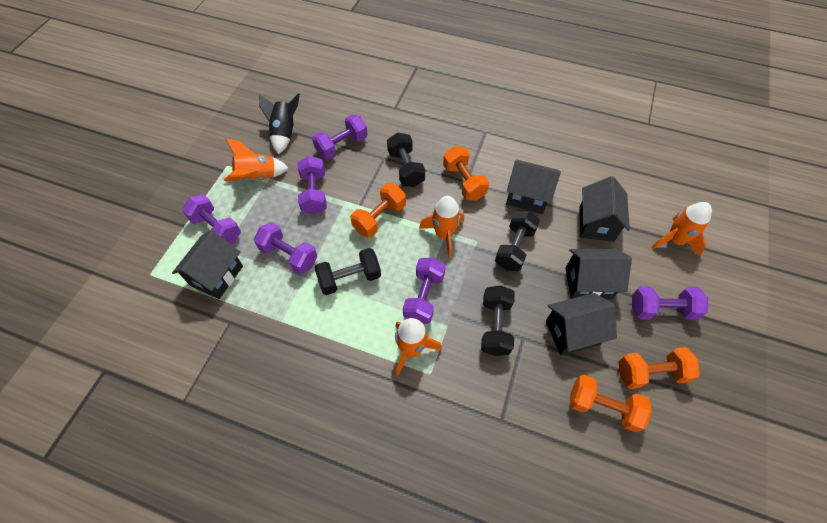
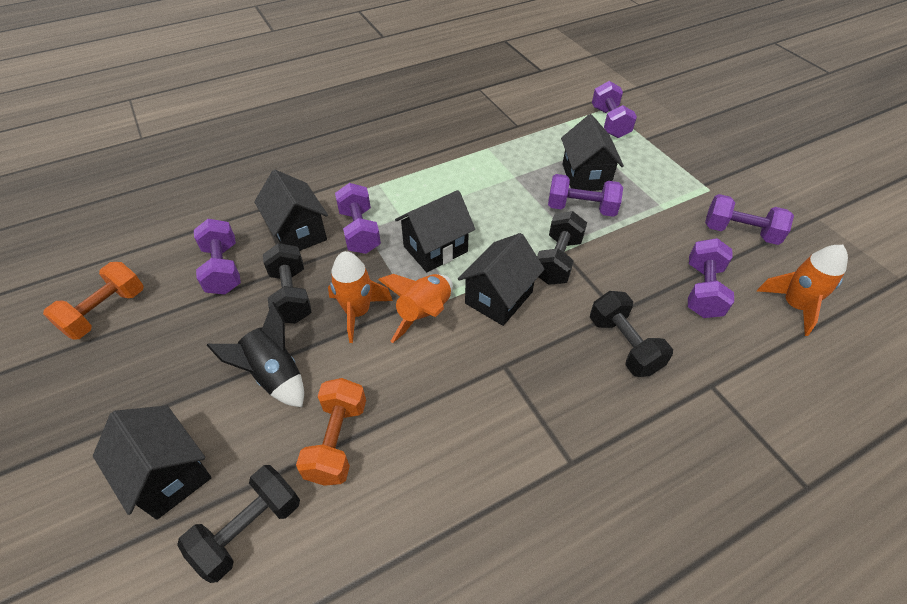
orange dumbbell: [351,183,406,238] [443,146,489,200] [570,375,652,432] [618,347,700,389] = 4 -> [43,262,143,340] [296,378,366,486] = 2
orange rocket: [224,139,288,181] [395,318,442,376] [419,196,464,258] [651,202,712,257] = 4 -> [328,251,393,343] [378,274,453,343] [757,245,848,336] = 3

